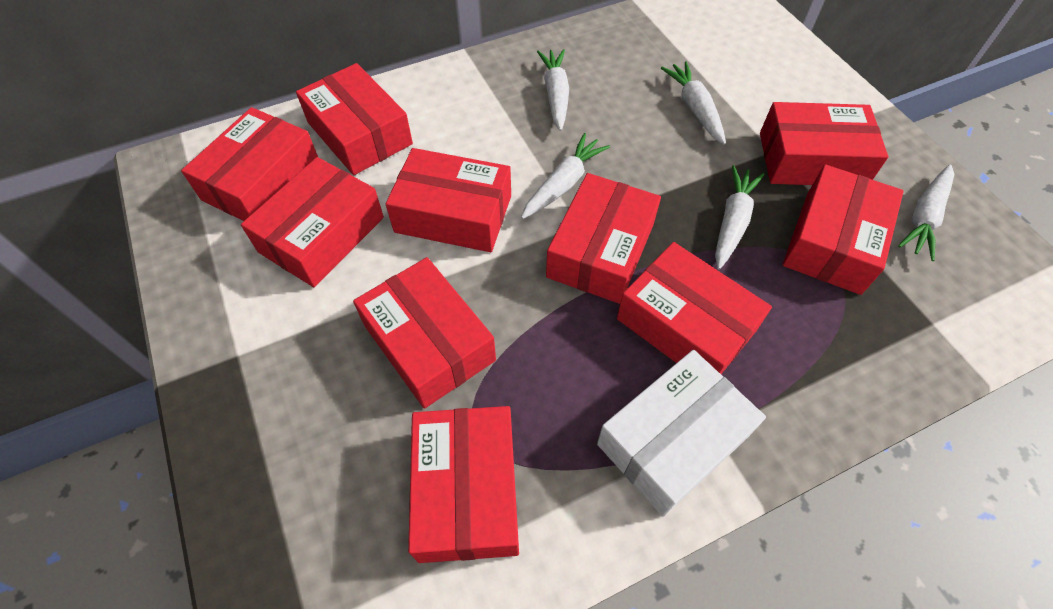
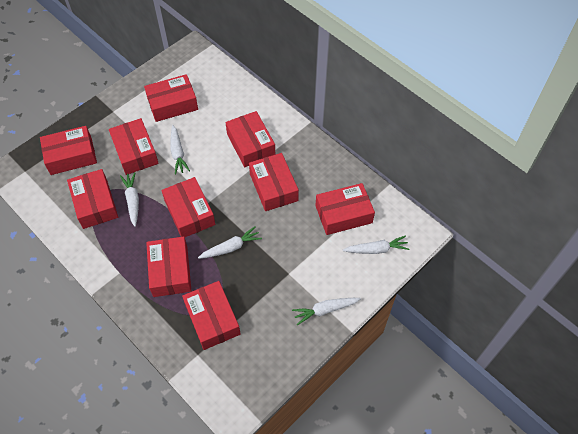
white box: [597,350,766,516] = 1 -> none = 0

